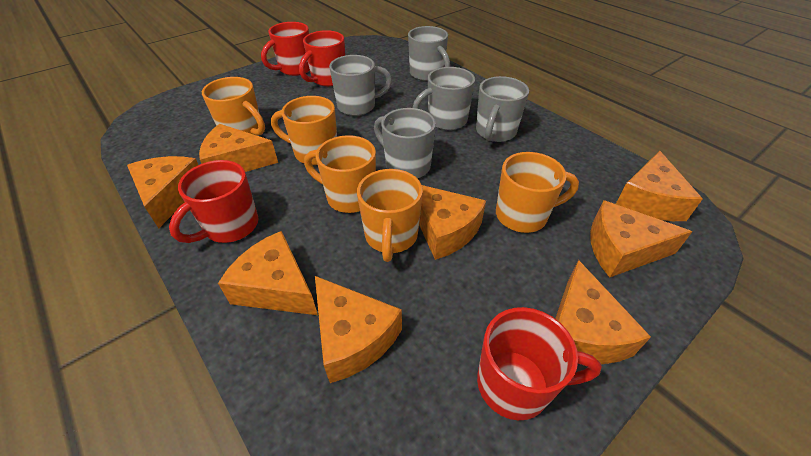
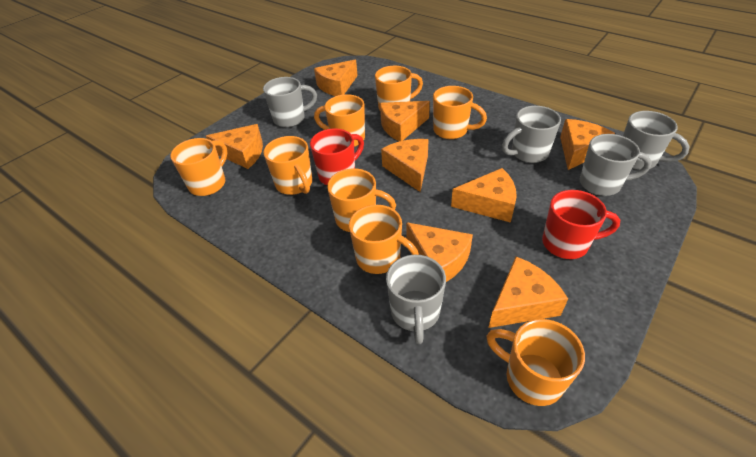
orange mug: [202,77,265,136] [271,96,337,165] [304,135,376,213] [357,169,423,262] [496,152,579,233] = 5 -> [170,138,227,196] [263,136,312,195] [314,94,365,147] [327,168,396,232] [349,205,419,274] [375,66,423,110] [433,86,487,139] [486,319,585,406] = 8
red mug: [169,160,259,243] [261,22,310,76] [299,30,345,86] [477,307,602,420] = 4 -> [310,128,364,185] [542,190,620,259] = 2

